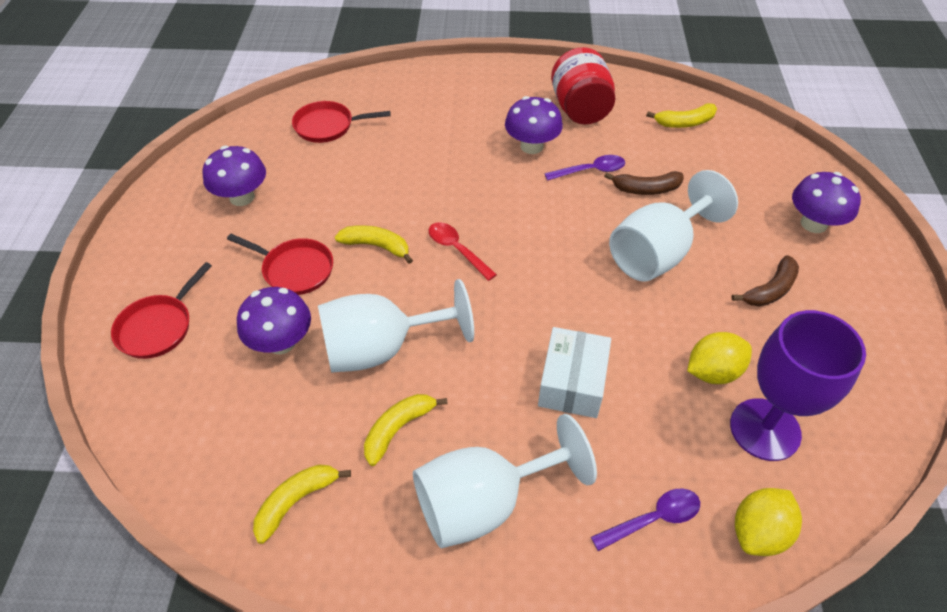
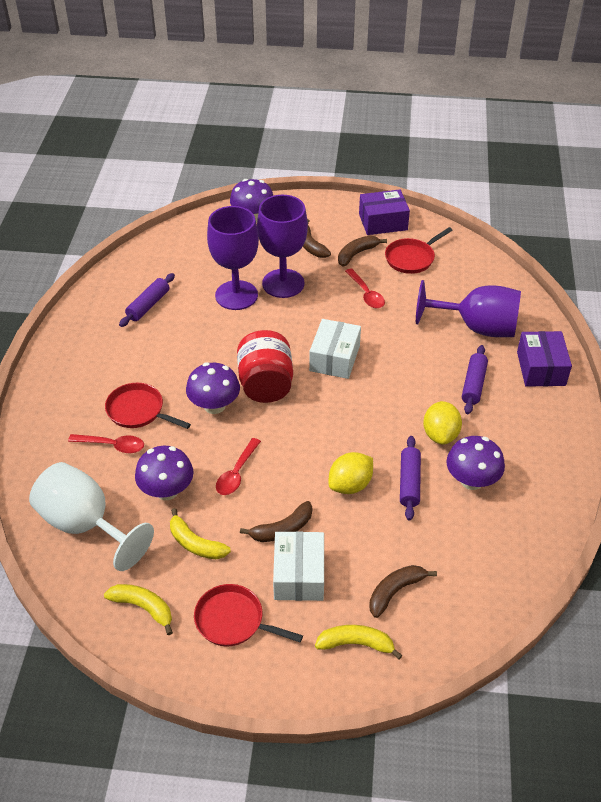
brown banana: [604,171,684,195] [732,255,799,307] = 2 -> [240,501,312,542] [303,219,331,258] [338,236,387,266] [369,565,437,618] = 4
purple box: none = 0 -> [359,190,410,235] [517,331,572,387] = 2
purple goblet: [730,310,866,461] = 1 -> [207,206,259,310] [257,195,308,298] [416,280,521,337] = 3
purple rolling pin: none = 0 -> [119,273,175,327] [400,436,421,521] [462,345,488,414] = 3
purple spoon: [544,155,625,181] [591,488,700,551] = 2 -> none = 0
red spoon: [429,222,497,281] = 1 -> [68,434,144,453] [216,438,261,495] [345,268,385,308] = 3
white box: [538,327,611,418] = 1 -> [273,531,324,601] [309,319,361,379] = 2
white goblet: [318,279,474,373] [413,414,597,548] [609,170,738,281] = 3 -> [29,462,154,571] = 1
yellow banana: [253,465,351,544] [335,225,413,264] [364,394,448,466] [646,103,717,128] = 4 -> [104,584,173,635] [170,508,231,559] [315,625,402,659] = 3

